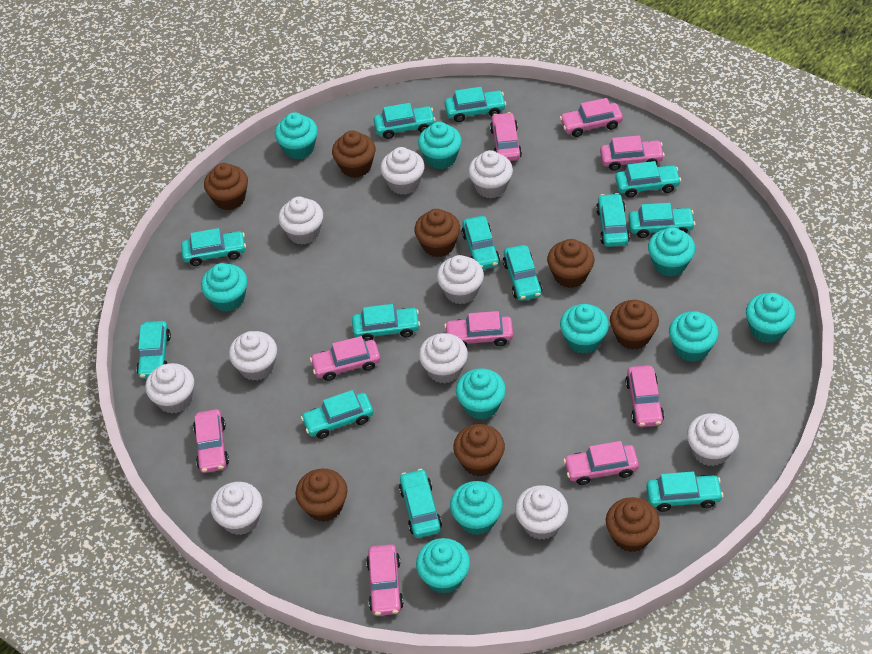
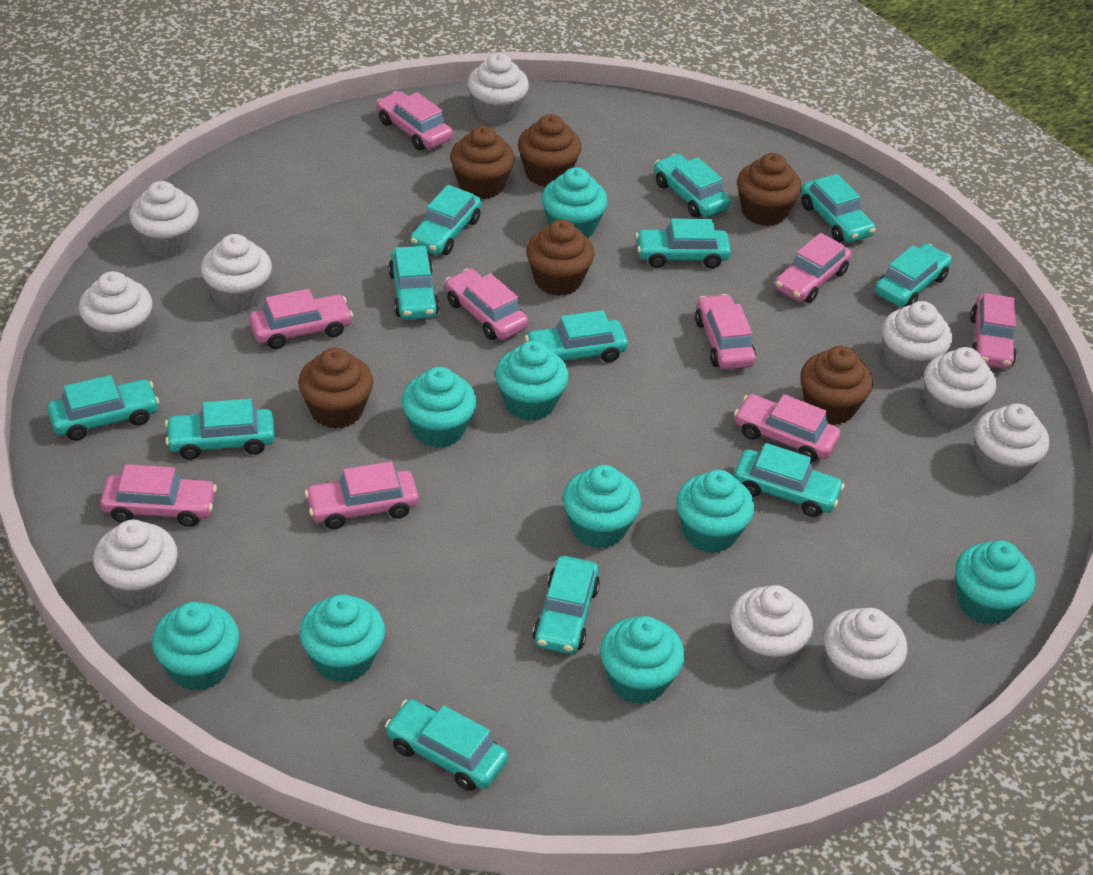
brown cupcake: [204,163,248,210] [296,468,347,522] [332,130,376,178] [414,209,460,257] [453,424,505,477] [547,239,594,288] [606,497,660,552] [610,300,659,350] = 8 -> [298,347,373,429] [450,126,515,199] [518,114,582,187] [526,220,595,296] [737,153,802,226] [801,346,873,425] = 6
turquoise car: [137,321,171,379] [181,228,246,266] [301,390,373,439] [352,304,420,341] [374,103,436,139] [399,469,442,538] [445,87,506,122] [462,216,500,269] [503,245,542,301] [596,193,630,247] [615,161,681,198] [628,203,695,238] [646,471,723,512] = 13 -> [47,375,159,441] [165,399,275,460] [385,699,508,791] [388,246,439,319] [410,185,482,255] [525,310,628,362] [533,556,600,654] [635,219,731,269] [654,154,731,217] [733,443,845,517] [801,174,876,242] [875,244,952,307] = 12
turquoise cupcake: [201,263,248,312] [275,112,318,159] [416,538,470,594] [418,122,462,169] [450,481,503,535] [456,368,506,420] [560,304,609,354] [648,227,695,277] [669,311,719,362] [746,293,795,343] = 10 -> [152,602,239,691] [300,594,385,683] [401,367,477,448] [495,341,569,421] [542,167,608,239] [563,465,641,549] [600,616,685,704] [676,470,754,553] [955,540,1036,625] = 9

